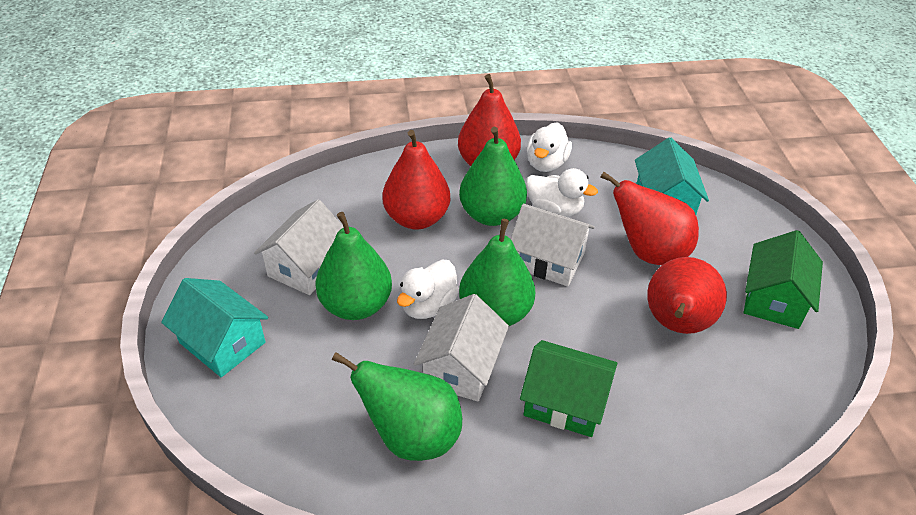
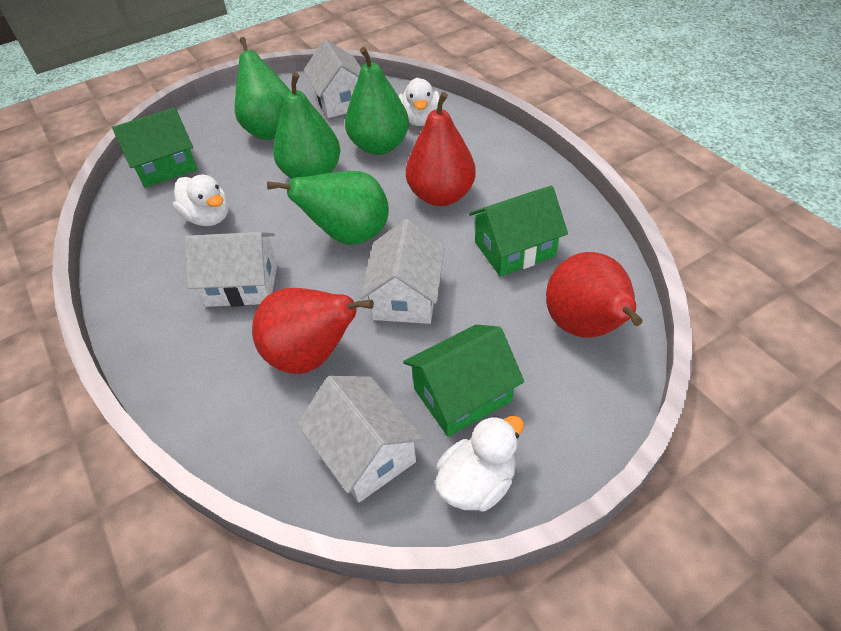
green house: [520,340,617,437] [744,230,823,329] = 2 -> [112,107,197,188] [403,325,524,437] [469,186,568,277] = 3
red pear: [382,130,450,229] [458,74,521,166] [600,171,699,265] [647,257,727,334] = 4 -> [252,288,374,374] [406,92,476,206] [546,252,643,338] = 3
turquoise house: [161,278,268,377] [635,138,709,215] = 2 -> none = 0
white house: [254,199,344,295] [414,294,509,401] [511,204,595,286] = 3 -> [184,232,277,307] [297,376,424,502] [304,39,361,118] [360,219,445,324] = 4

